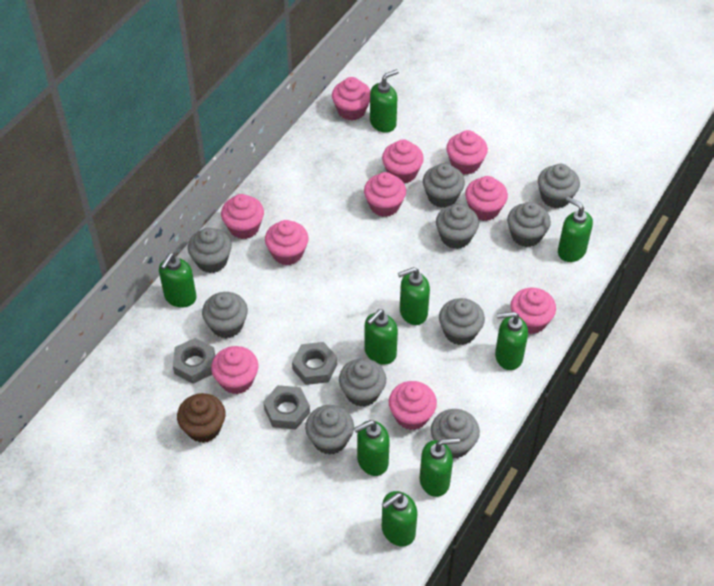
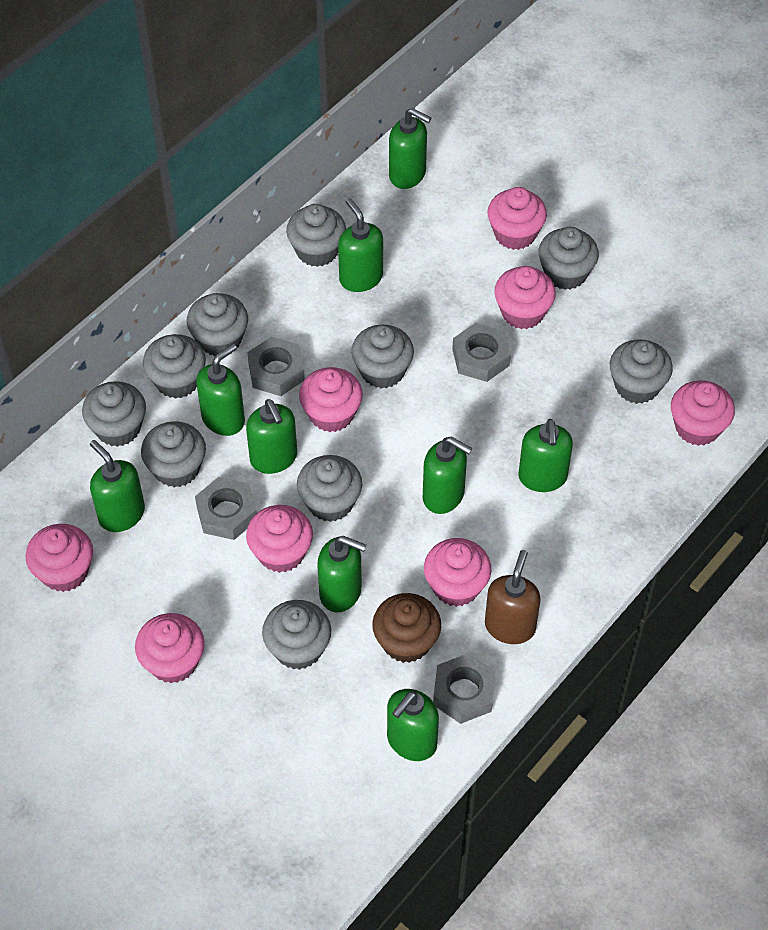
brown soap dispenser: none = 0 -> [485,550,541,644] = 1
grey nut: [173,338,215,384] [263,385,310,429] [292,342,337,385] = 3 -> [195,477,257,540] [247,337,305,396] [433,653,496,724] [452,323,511,382] = 4
pink cupcake: [211,346,258,394] [221,194,264,239] [265,220,309,265] [332,77,370,121] [364,172,406,217] [382,139,424,184] [389,381,437,430] [446,130,488,175] [465,176,508,221] [510,288,556,334] = 10 -> [25,524,93,592] [135,613,205,683] [246,505,313,573] [299,367,363,432] [424,538,491,607] [487,187,547,250] [494,266,556,329] [671,380,735,446] = 8

